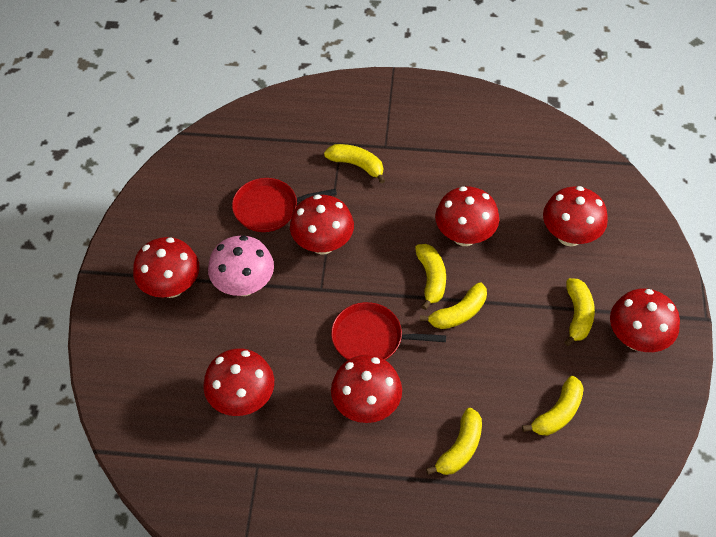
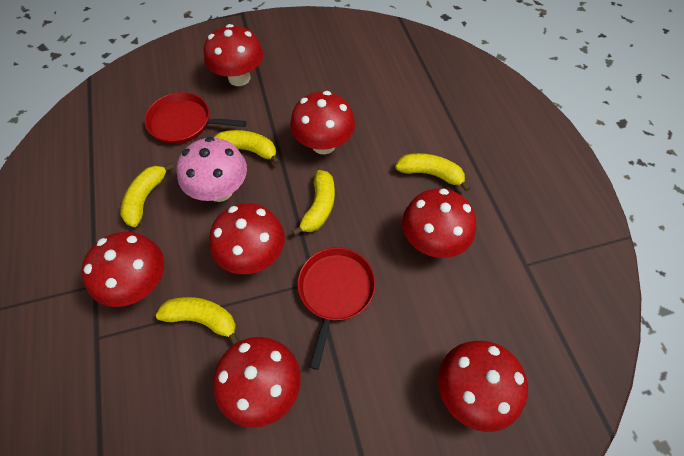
yellow banana: [324,144,385,184] [415,244,446,310] [420,282,487,329] [426,408,482,475] [522,376,584,435] [564,278,595,346] = 6 -> [121,163,174,227] [156,297,239,345] [213,130,280,165] [292,170,335,236] [395,153,470,191] = 5

